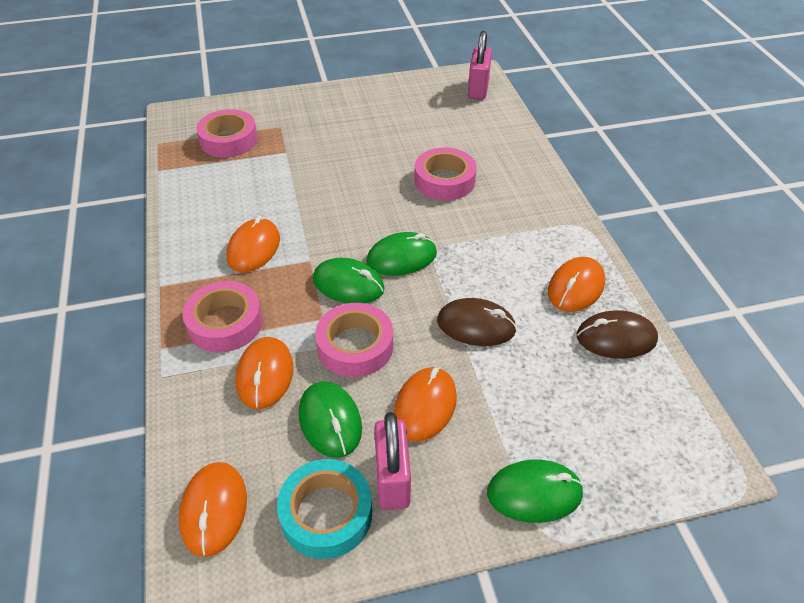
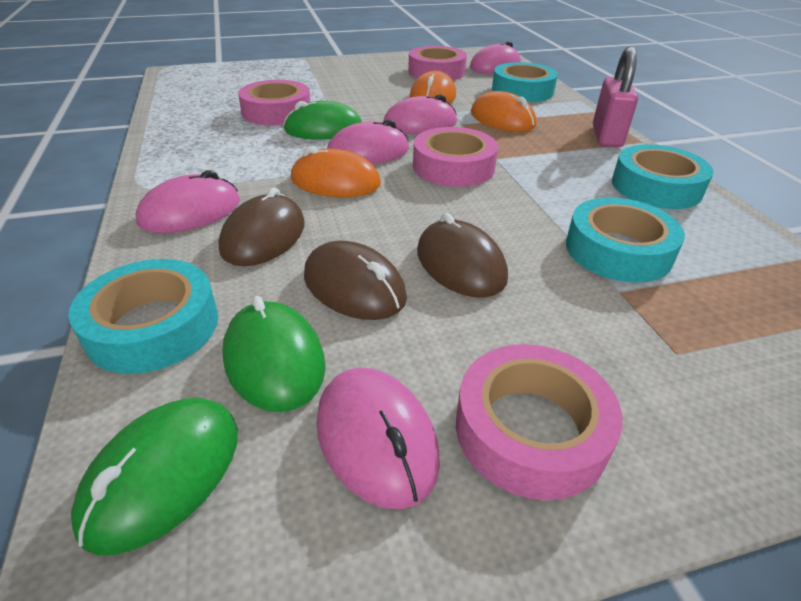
brown mouse: [437,298,517,346] [577,310,658,359] = 2 -> [218,187,304,266] [304,241,407,320] [417,213,508,298] = 3
green mouse: [299,381,362,458] [313,258,385,303] [366,232,437,276] [487,459,584,523] = 4 -> [71,398,238,555] [222,296,326,412] [283,101,362,140] = 3
orange mouse: [179,462,247,557] [227,216,280,272] [235,337,294,409] [394,367,457,442] [548,257,605,312] = 5 -> [291,147,381,197] [410,71,456,104] [471,91,536,132] = 3
pink mouse: none = 0 -> [135,170,240,233] [317,368,440,509] [327,119,409,164] [383,94,457,134] [470,41,521,74] = 5
pink padlock: [374,412,411,510] [468,31,492,100] = 2 -> [593,47,638,147] = 1
turquoise tape: [277,459,372,559] = 1 -> [68,259,218,374] [492,62,558,102] [566,197,685,283] [612,144,714,209] = 4

